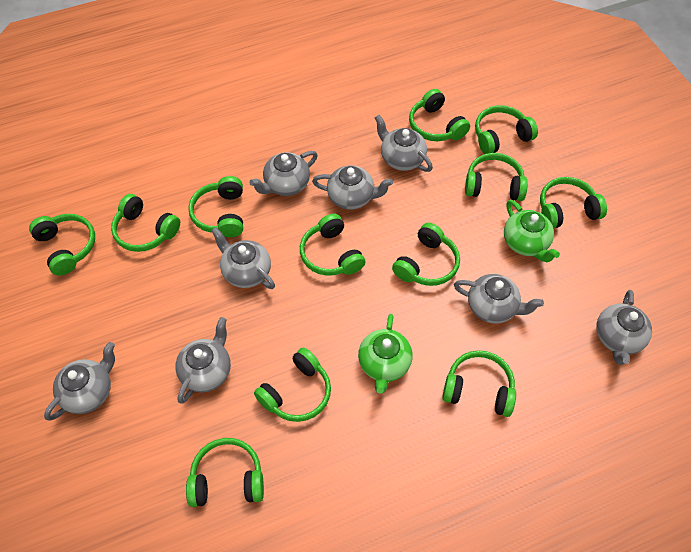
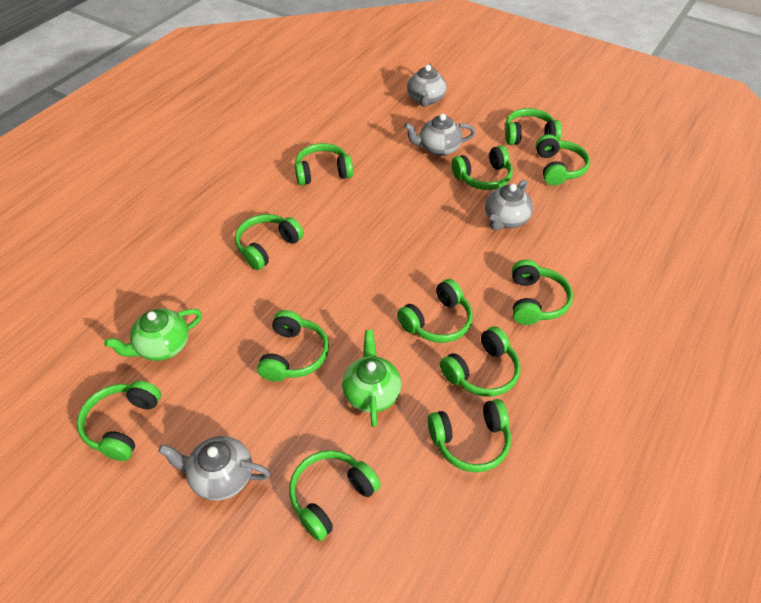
grey teapot: [44,342,115,421] [175,317,231,404] [211,227,275,289] [249,151,318,196] [312,165,393,210] [375,115,433,172] [454,274,544,323] [596,290,652,365] = 8 -> [158,436,271,501] [404,114,476,156] [407,63,447,107] [485,180,533,231] = 4

